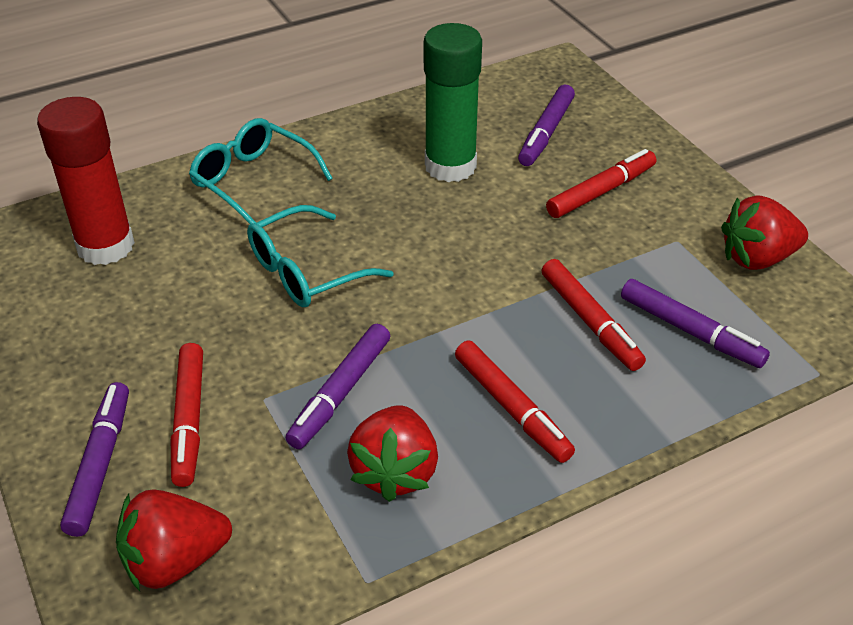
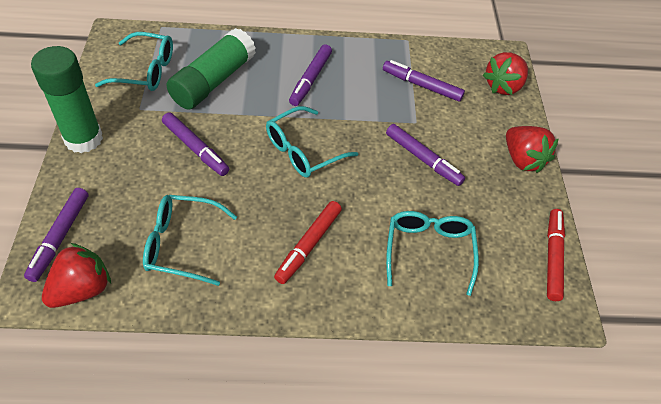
green glue stick: [424,23,482,182] = 1 -> [31,46,103,153] [166,28,256,109] = 2
purple marker: [60,382,129,537] [286,324,390,449] [518,85,575,166] [621,279,770,368] = 4 -> [24,188,88,282] [162,112,229,176] [289,44,332,106] [383,60,465,102] [386,124,465,186] = 5
red glue stick: [37,97,135,265] = 1 -> none = 0
red marker: [171,343,203,487] [455,340,575,463] [542,259,646,371] [546,149,656,218] = 4 -> [274,201,342,284] [547,209,565,301] = 2
turquoise glasses: [189,118,333,224] [247,205,394,307] = 2 -> [95,32,173,91] [143,195,237,286] [266,106,359,178] [386,211,479,296] = 4

